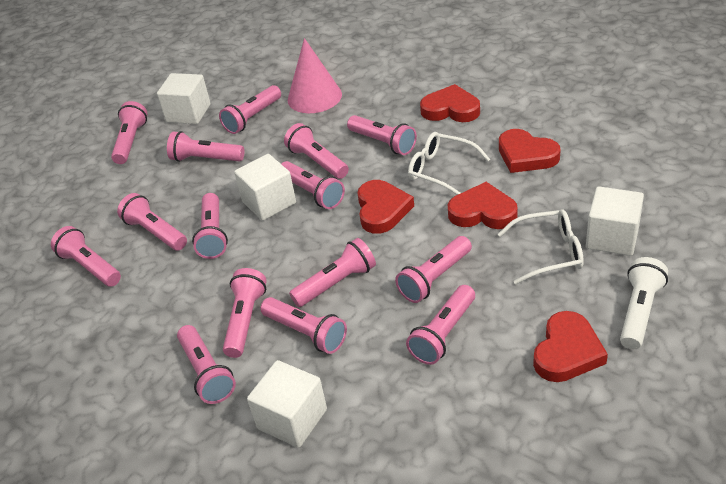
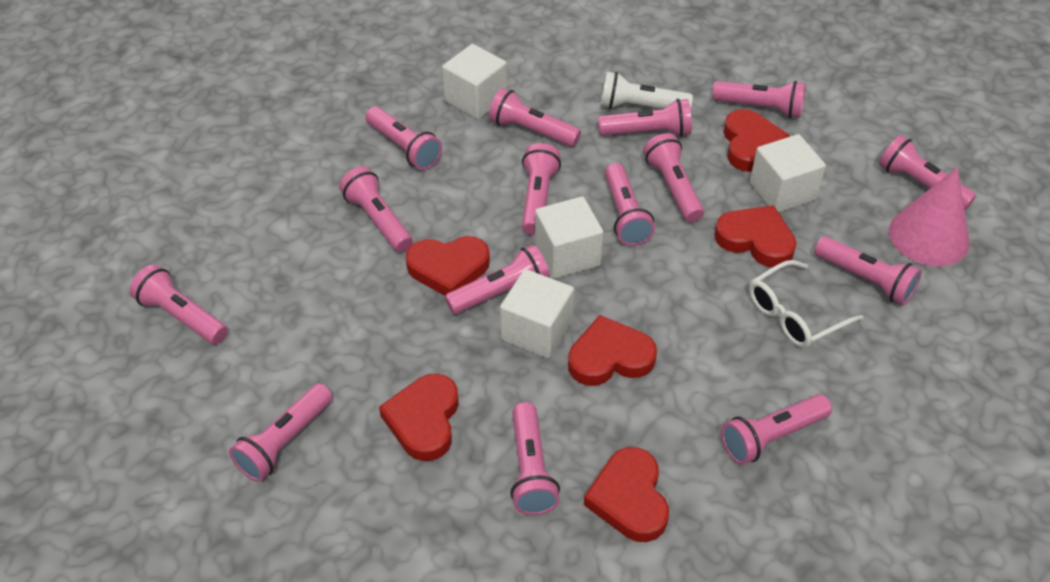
red heart: [357,180,414,234] [420,84,480,122] [448,182,518,229] [499,129,560,173] [533,311,608,382] = 5 -> [379,374,459,461] [406,236,490,296] [568,315,657,386] [584,447,669,542] [714,205,797,268] [723,109,790,172] = 6
white glasses: [408,132,490,195] [498,209,584,285] = 2 -> [749,260,863,348] = 1

